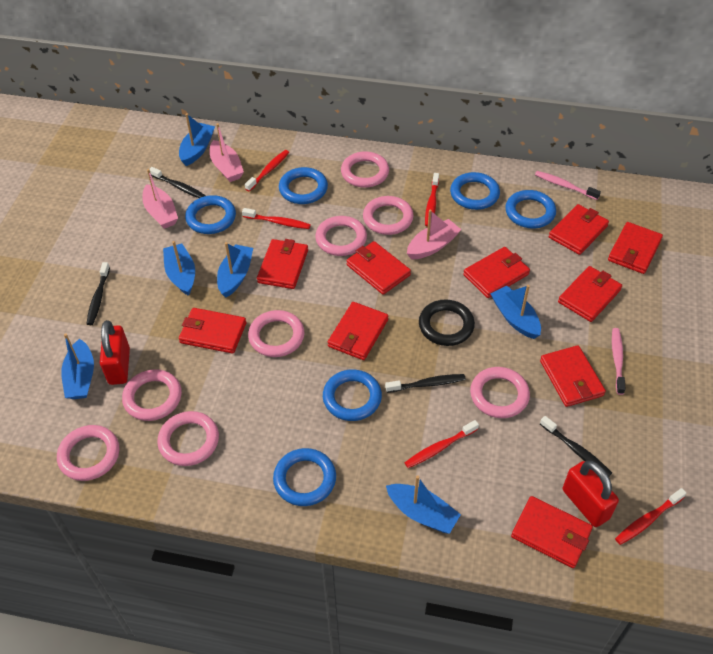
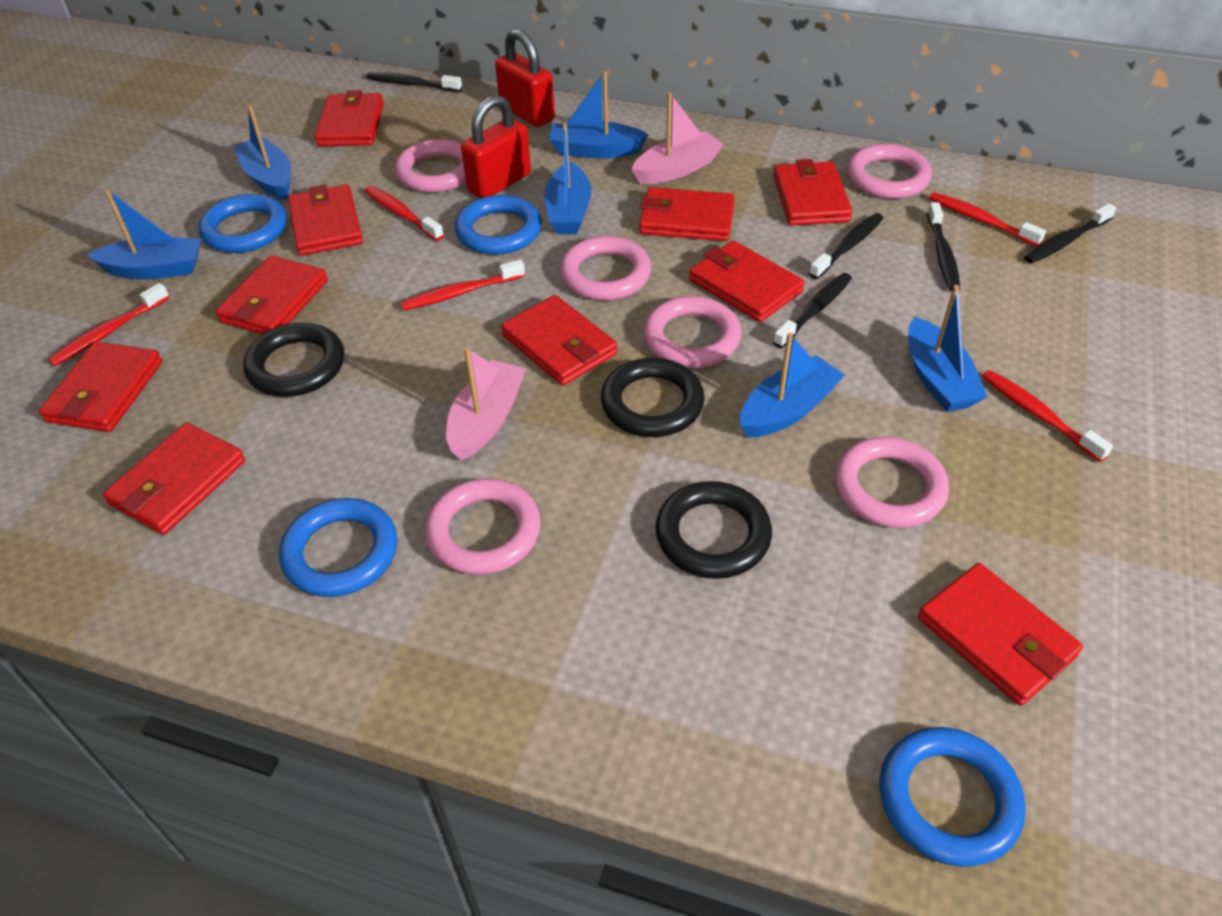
black ring: [419,300,475,346] = 1 -> [244,323,344,397] [601,358,705,437] [655,481,772,579] = 3
black toothbrush: [86,262,110,325] [150,167,206,198] [385,374,466,393] [540,416,612,477] = 4 -> [366,72,462,92] [773,273,852,348] [809,213,883,279] [927,202,960,291] [1024,203,1116,264] = 5
blue ring: [185,195,236,234] [273,448,336,506] [279,167,328,204] [323,370,382,421] [450,172,500,210] [505,190,556,228] = 6 -> [198,194,287,253] [279,498,397,597] [455,195,542,255] [880,727,1026,867] = 4
pink boat: [143,169,178,229] [210,123,244,182] [407,210,461,259] = 3 -> [446,347,526,460] [632,92,724,184] = 2
pink ring: [57,425,119,481] [122,369,182,421] [157,411,219,466] [248,310,304,357] [315,216,367,256] [341,151,389,188] [363,196,414,235] [470,367,530,418] = 8 -> [395,139,466,193] [425,478,541,575] [560,236,651,300] [643,296,741,368] [835,437,949,528] [847,144,932,199] = 6
pink toothbrush: [535,171,601,200] [612,328,626,395] = 2 -> none = 0

